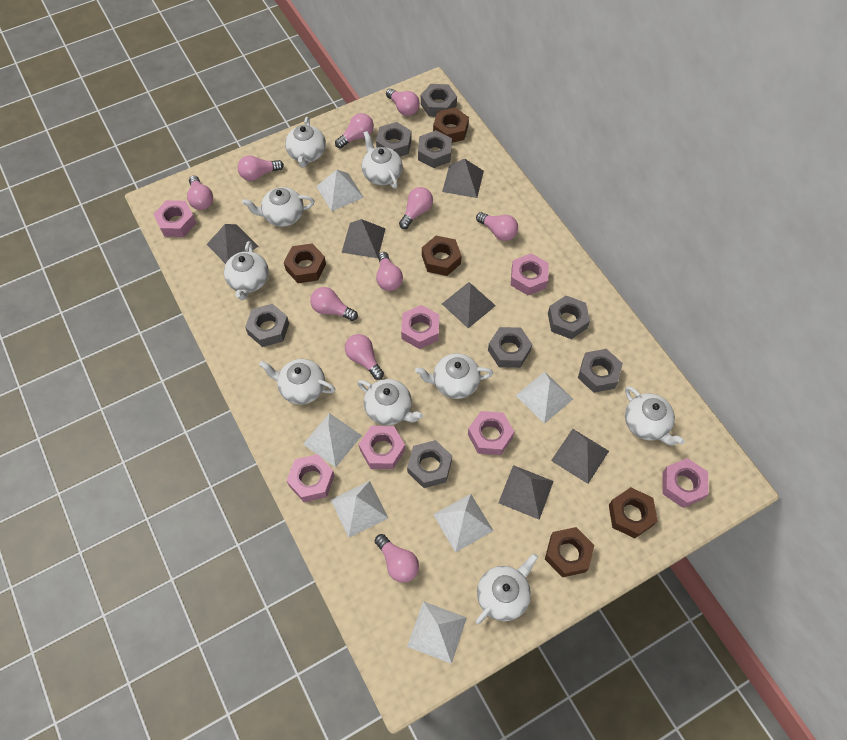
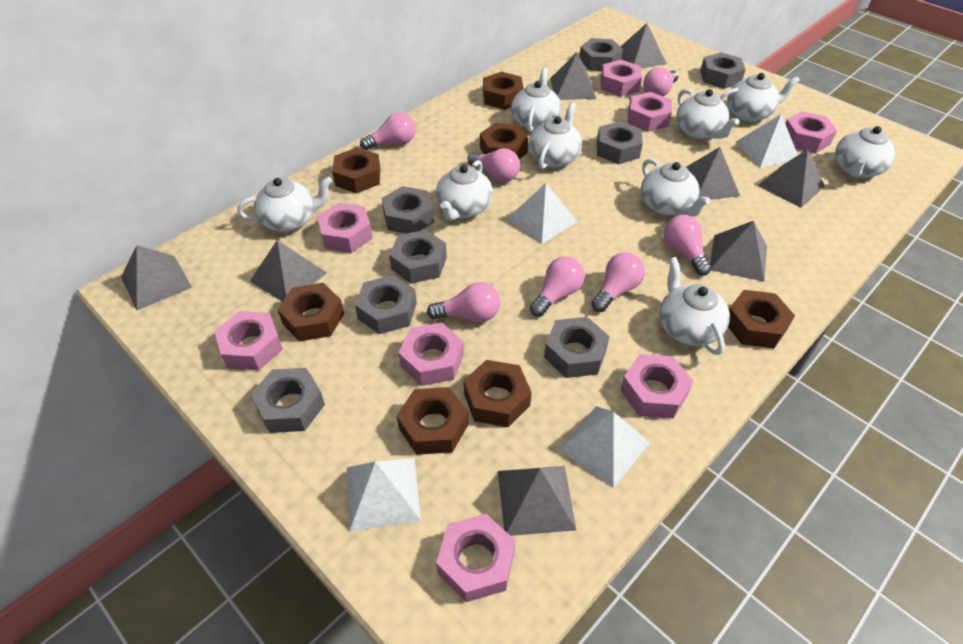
brown nut: [284,243,326,283] [422,236,462,276] [433,108,469,143] [545,527,594,577] [609,487,658,538] = 5 -> [277,283,344,341] [332,148,380,193] [397,387,469,455] [464,360,532,427] [480,123,528,159] [483,72,524,110] [728,290,795,348] = 7
grey pyramid: [207,224,258,264] [342,219,386,258] [442,159,484,198] [442,282,496,328] [498,465,554,520] [551,429,609,484] = 6 -> [121,245,192,310] [250,240,327,302] [498,466,576,536] [550,53,596,100] [620,23,667,69] [686,147,740,200] [710,221,767,282] [758,149,825,208] = 8
pink light bulb: [187,176,213,210] [237,155,284,181] [310,287,358,321] [335,113,374,149] [345,334,384,380] [375,534,419,583] [376,252,403,291] [386,88,420,116] [399,187,433,229] [476,212,518,241] = 10 -> [360,112,416,150] [427,282,500,322] [468,148,520,182] [530,256,585,317] [591,252,645,312] [643,67,678,96] [664,215,712,276] = 7
pink nut: [153,200,196,237] [286,454,335,502] [359,426,405,469] [401,305,439,349] [468,411,514,455] [511,253,549,295] [662,458,709,508] = 7 -> [214,311,283,370] [317,203,373,253] [398,323,464,386] [436,514,516,602] [601,60,642,97] [620,354,693,418] [628,92,672,132] [785,111,837,153] = 8
white pyramid: [303,413,362,467] [316,170,364,211] [331,481,388,538] [407,601,467,664] [433,494,494,552] [516,371,573,424] = 6 -> [347,458,421,532] [507,183,578,244] [559,406,650,488] [736,114,798,168] = 4

